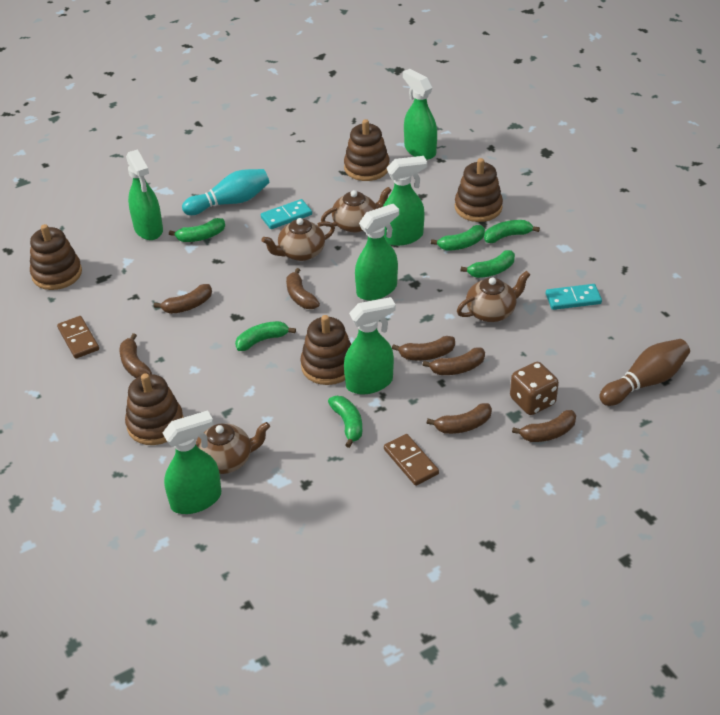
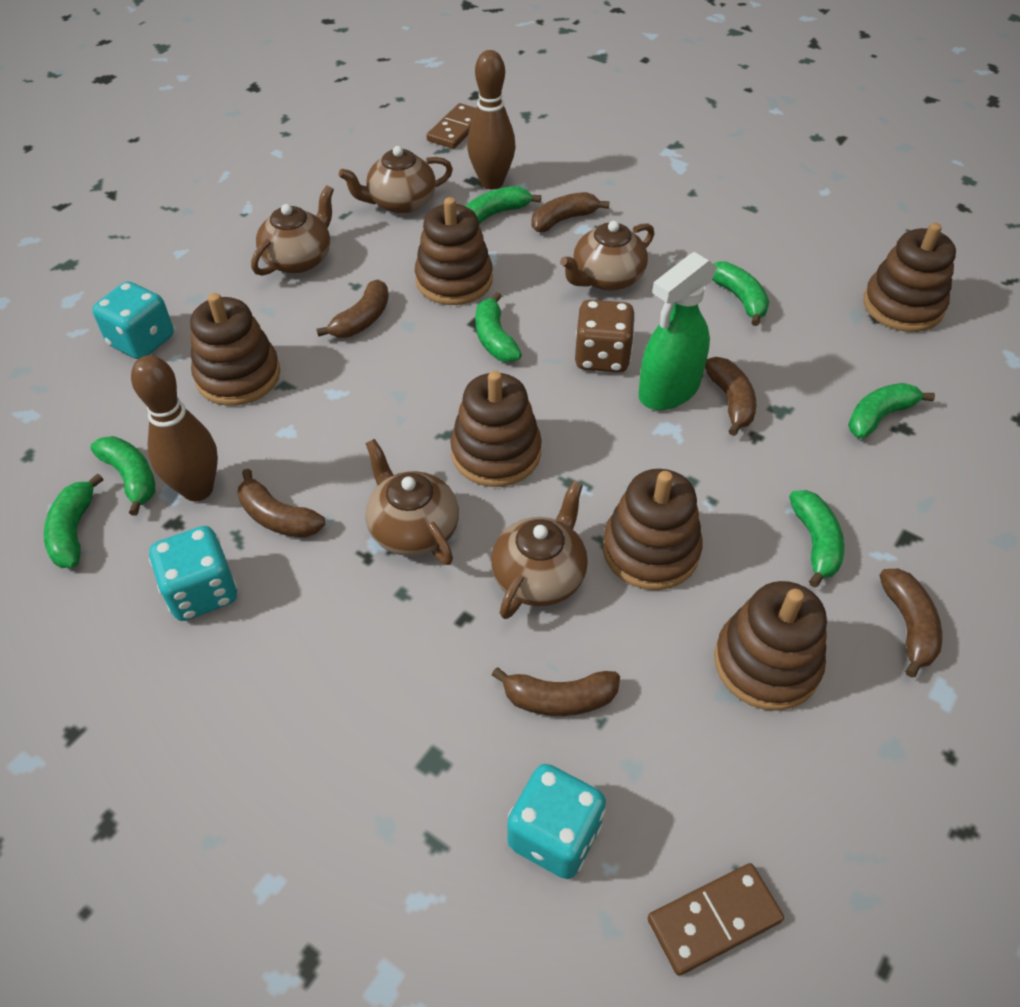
brown banana: [120,333,152,378] [154,284,212,314] [286,268,320,309] [392,336,455,361] [423,347,485,375] [427,403,492,434] [512,410,576,442] = 7 -> [238,469,325,538] [316,280,389,338] [492,667,620,716] [531,192,610,232] [705,357,756,436] [880,569,942,678] = 6
brown bowling pin: [599,339,690,406] = 1 -> [131,355,218,501] [467,50,516,189] = 2
brown stacking toy: [30,224,82,290] [125,373,184,445] [300,315,351,385] [344,119,390,181] [455,158,503,222] = 5 -> [190,293,280,406] [415,197,493,305] [450,371,542,487] [603,469,703,590] [714,581,827,711] [863,223,956,332] = 6
brown teapot: [196,422,270,474] [261,218,335,261] [321,187,392,233] [457,271,530,322] = 4 -> [251,185,334,276] [339,146,453,214] [366,439,459,565] [491,481,588,619] [560,221,654,291] = 5
green banana: [169,218,225,242] [235,321,296,351] [328,396,362,448] [431,225,485,251] [461,250,515,278] [484,220,540,243] = 6 -> [44,473,103,568] [90,436,155,516] [466,186,541,224] [475,292,522,362] [712,261,769,326] [789,490,844,587] [848,383,935,439] = 7
green spray bottle: [126,149,163,240] [163,410,221,514] [344,297,396,394] [355,204,399,301] [383,156,427,246] [403,69,437,160] = 6 -> [638,252,717,410] = 1
turquoise bowling pin: [182,169,269,215] = 1 -> none = 0
turquoise dice: none = 0 -> [92,281,174,359] [149,526,238,621] [507,764,606,879] = 3
turquoise domino: [261,199,312,229] [546,284,602,310] = 2 -> none = 0

